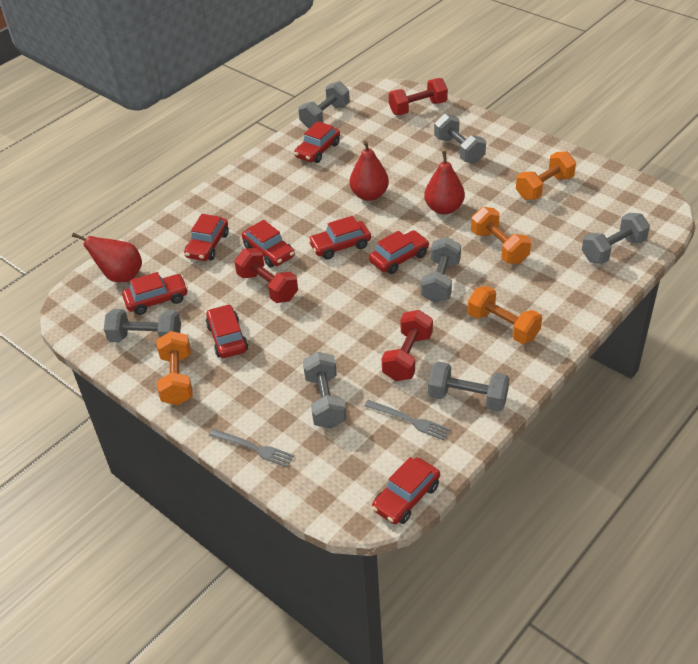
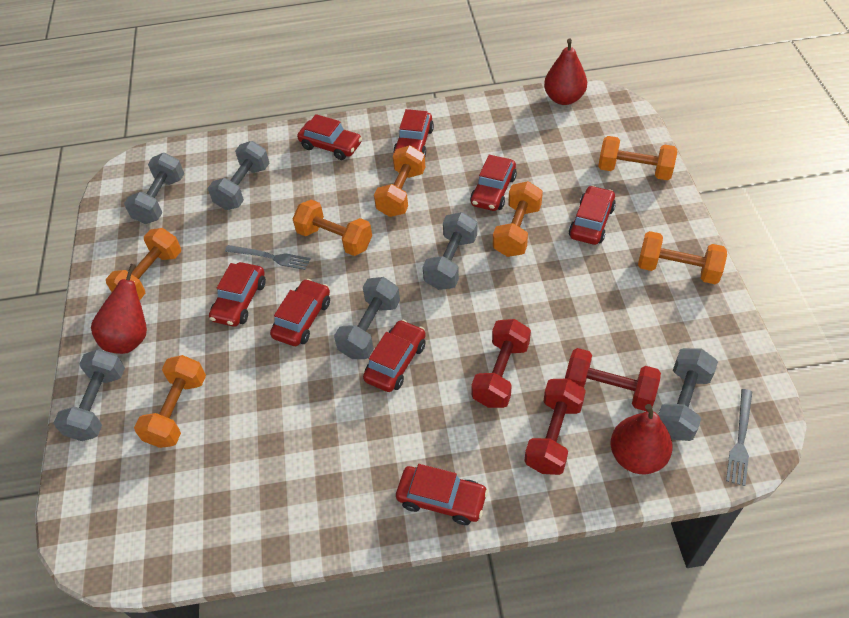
grey dumbbell: [104,309,181,342] [298,81,350,128] [303,352,346,428] [421,237,461,303] [428,361,510,411] [434,114,486,163] [582,213,650,264] = 7 -> [54,349,125,441] [124,153,184,224] [208,141,269,210] [334,277,400,359] [422,212,477,290] [658,348,718,441] = 6
orange dumbbell: [157,331,193,405] [467,286,542,344] [471,207,531,264] [516,151,576,200] = 4 -> [106,228,181,300] [134,355,206,448] [293,200,372,256] [374,145,426,217] [493,181,543,257] [598,136,677,180] [638,231,727,284] = 7

